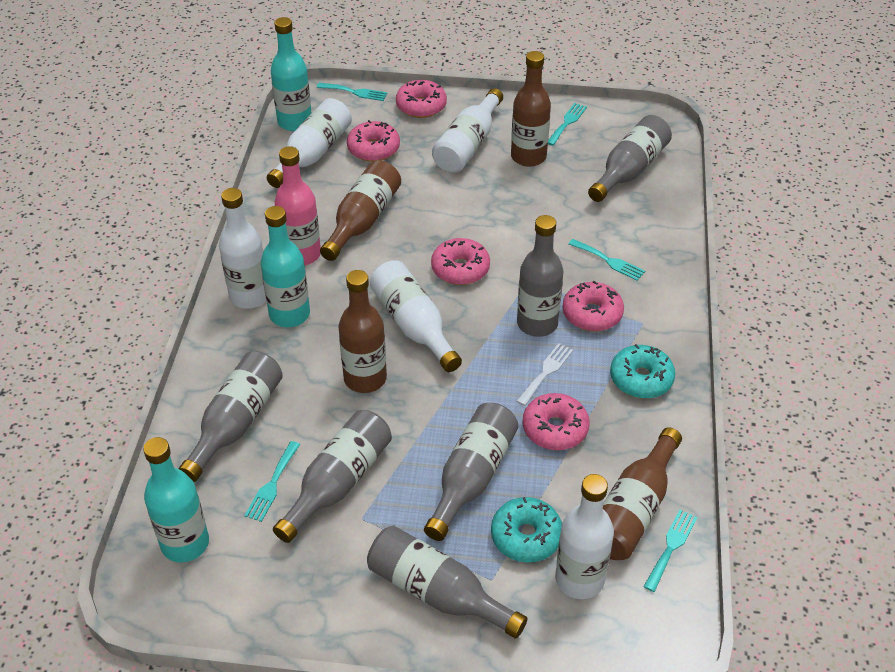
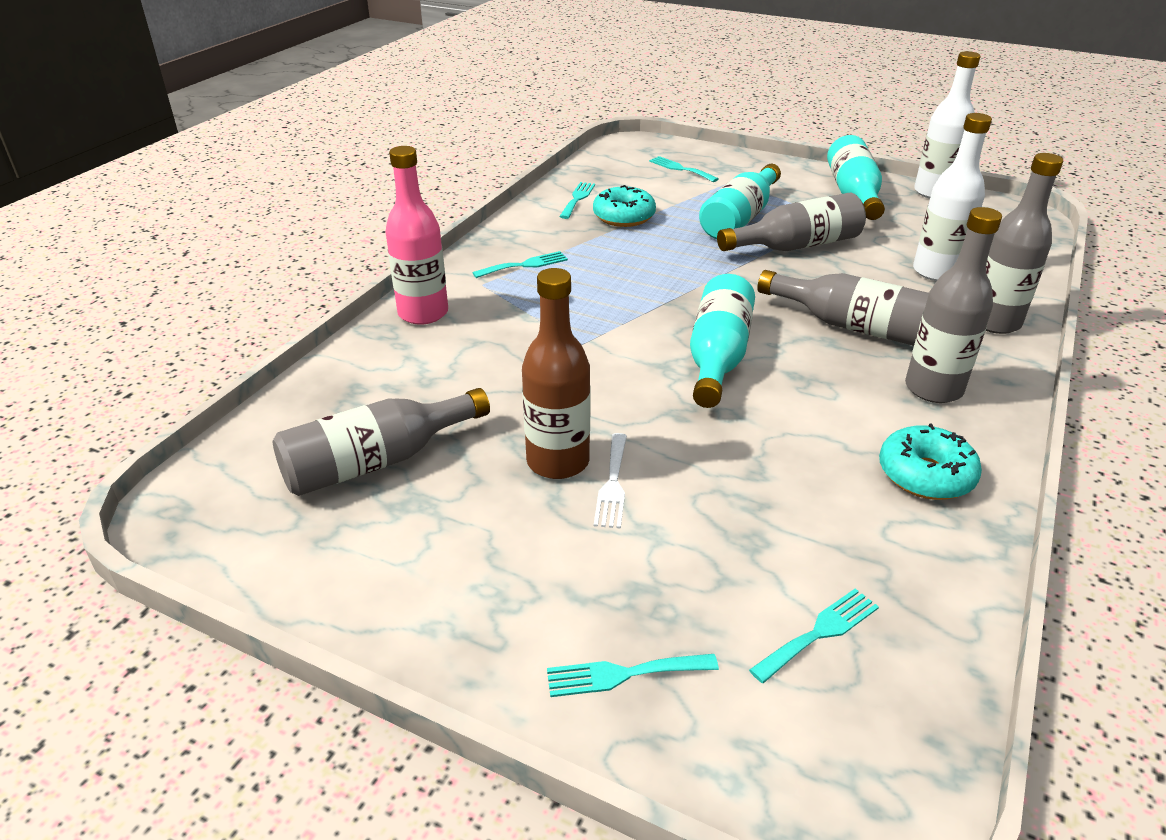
brown bottle: [320,160,401,261] [338,270,387,393] [511,51,551,167] [603,427,682,560] = 4 -> [522,268,591,479] = 1
grey bottle: [178,351,283,482] [273,410,392,543] [367,526,528,639] [424,403,519,541] [517,215,564,337] [588,115,672,202] = 6 -> [273,388,490,496] [717,193,866,251] [757,270,929,346] [905,207,1002,403] [986,153,1063,334] = 5
pink donut: [347,120,400,162] [396,80,447,118] [431,238,490,285] [523,393,590,450] [562,281,624,331] = 5 -> none = 0
white bottle: [219,188,266,309] [267,98,352,188] [370,260,462,372] [432,88,503,173] [555,474,614,599] = 5 -> [913,113,992,281] [914,51,981,199] = 2

